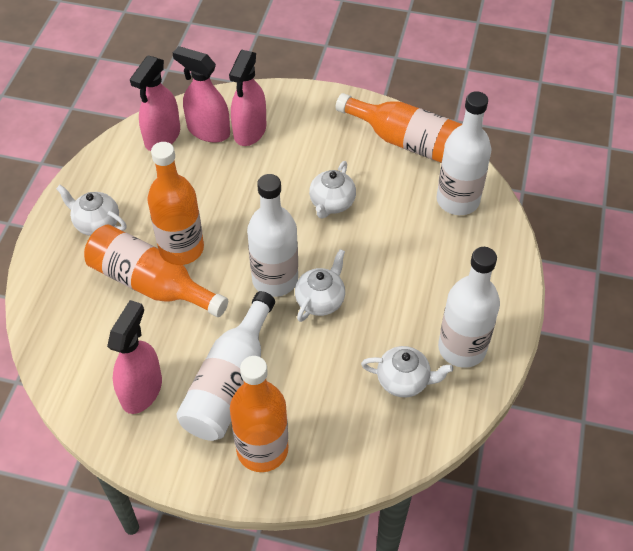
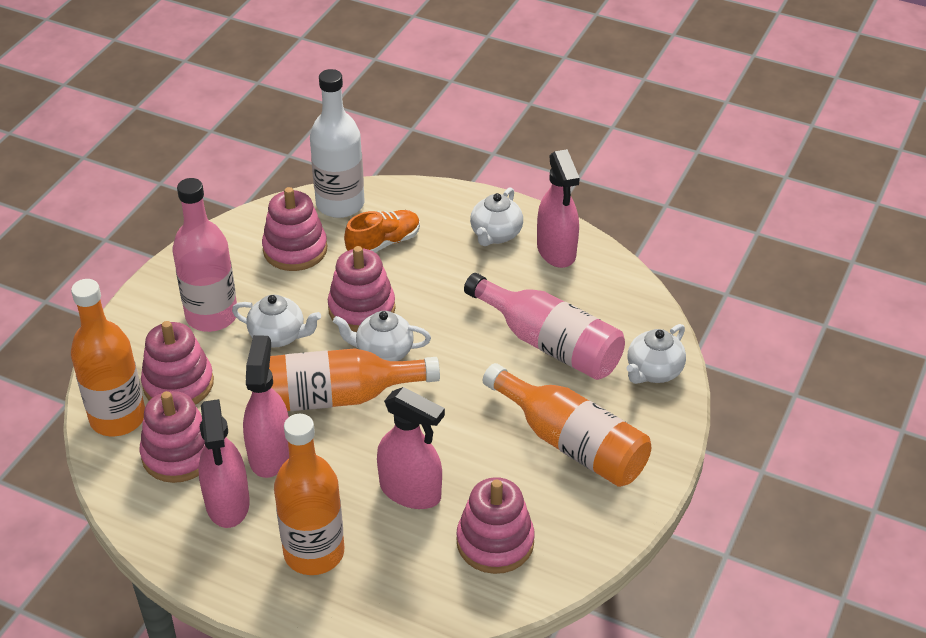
orange shoe: none = 0 -> [344,210,420,253] = 1
pink bottle: none = 0 -> [173,178,237,332] [464,273,625,380] = 2
pink stacking toy: none = 0 -> [139,391,205,483] [141,321,214,405] [262,187,327,271] [328,246,395,332] [456,477,535,574] = 5
white bottle: [176,291,275,441] [247,174,298,297] [437,91,491,215] [438,247,500,368] = 4 -> [310,69,364,218] = 1

